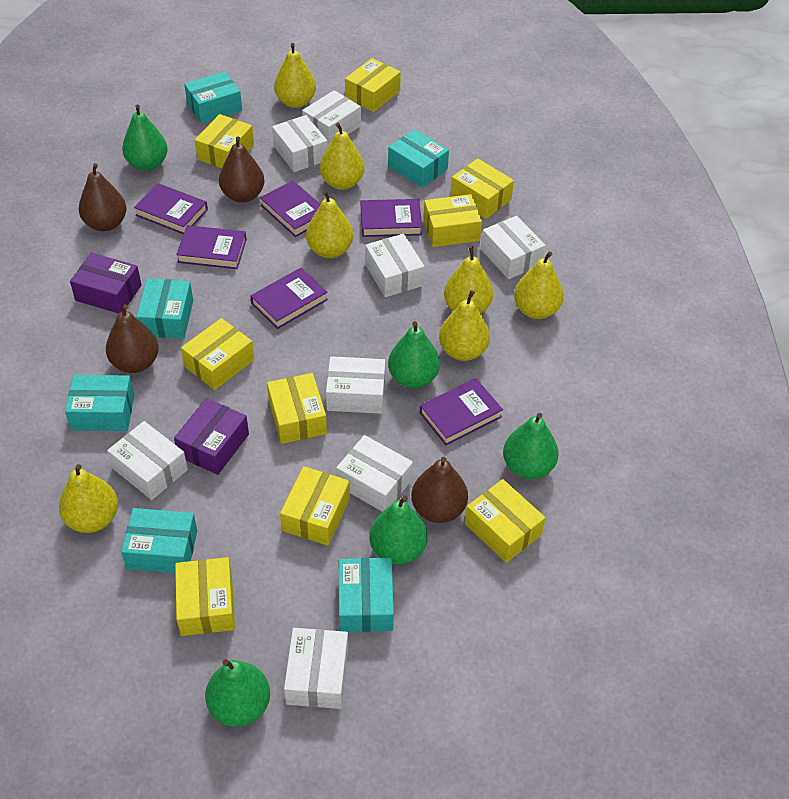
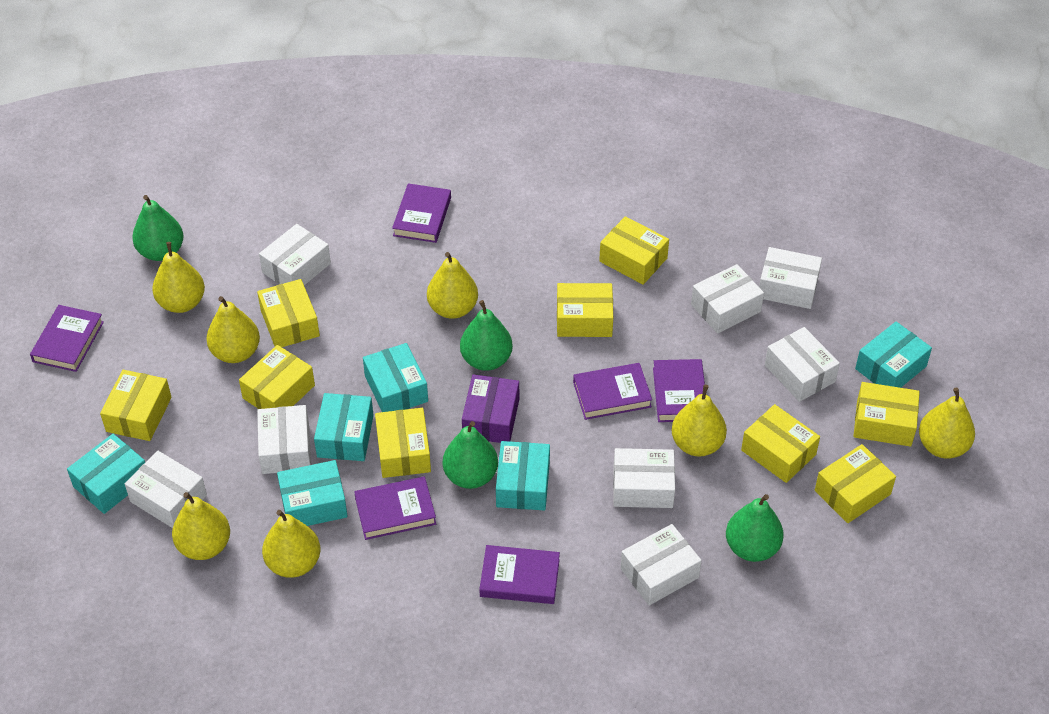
brown pear: [79,163,126,231] [106,304,159,373] [219,136,265,203] [411,457,468,523] = 4 -> none = 0
green pear: [122,105,168,171] [205,659,270,727] [369,496,428,564] [388,321,440,388] [503,413,558,479] = 5 -> [132,195,184,261] [443,421,498,489] [460,300,513,371] [726,494,784,562] = 4
purple box: [70,253,142,314] [174,398,249,475] = 2 -> [462,375,519,443] = 1

